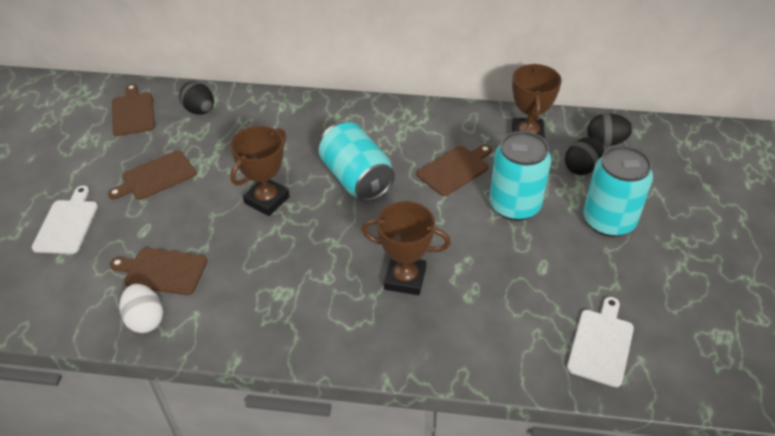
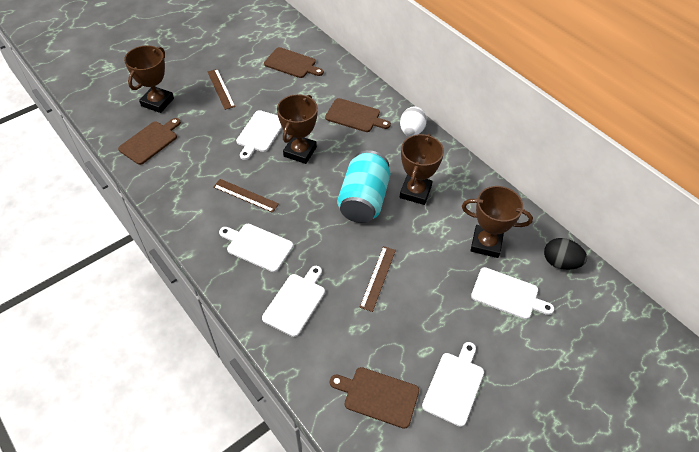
black egg: [180,82,214,115] [565,137,604,175] [587,113,633,146] = 3 -> [544,238,587,270] = 1
brown ruler: none = 0 -> [207,69,235,110] [213,179,279,213] [359,246,396,312] = 3
brown trophy: [230,126,290,216] [361,201,451,295] [512,64,562,139] = 3 -> [124,46,174,113] [277,94,318,164] [400,134,444,205] [462,186,533,258] = 4
turquoise can: [319,122,395,202] [490,131,551,221] [583,146,653,237] = 3 -> [337,150,390,223] = 1
white cutting board: [32,186,98,254] [567,297,634,387] = 2 -> [219,224,293,272] [236,110,282,160] [262,266,325,337] [422,342,484,427] [471,267,554,319] = 5

